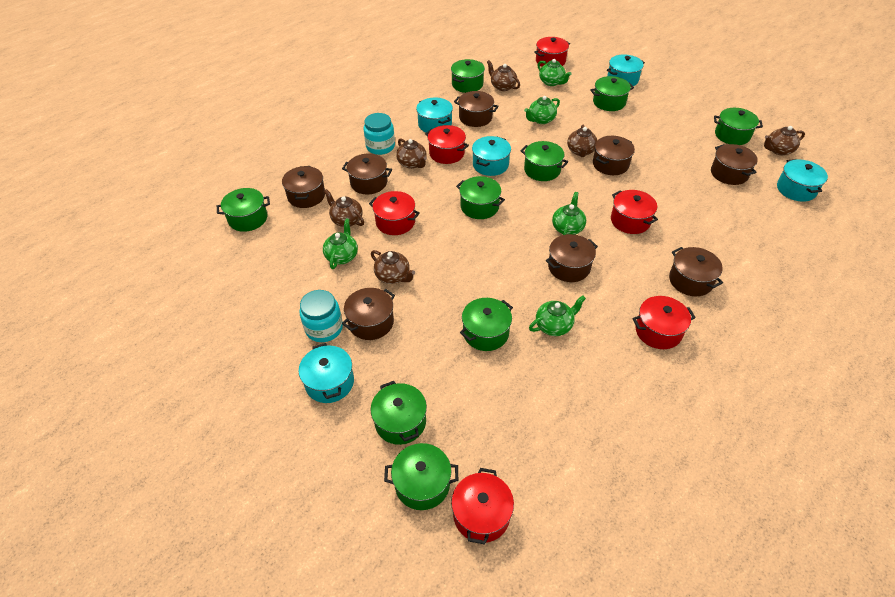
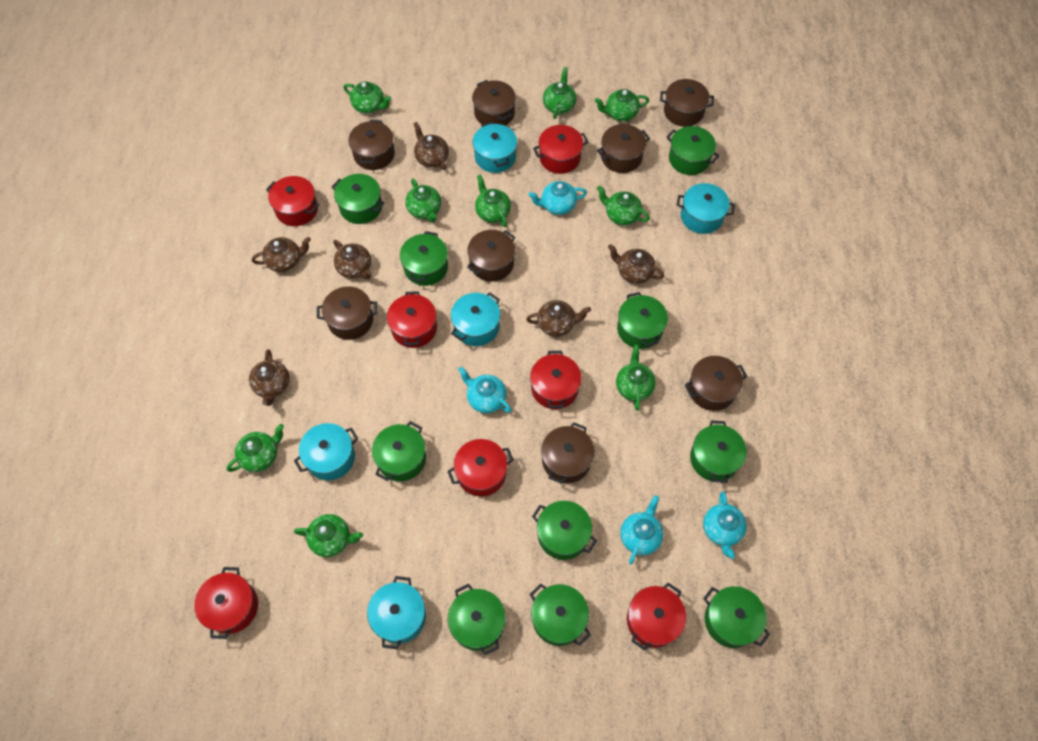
green pot: [217,188,270,232] [371,381,427,445] [384,443,458,510] [451,59,485,93] [456,176,505,219] [460,298,513,351] [521,141,568,181] [590,76,634,111] [714,108,763,145] = 9 -> [332,174,384,224] [372,421,426,481] [400,231,448,286] [448,584,506,655] [530,583,591,646] [532,501,597,560] [617,292,668,349] [666,126,719,175] [690,420,747,483] [703,586,770,648] = 10
green teapot: [323,218,358,269] [524,96,560,124] [529,296,586,336] [538,59,571,86] [552,192,586,235] = 5 -> [227,424,284,472] [294,514,363,557] [343,82,391,114] [405,178,441,223] [475,174,511,227] [543,67,576,119] [595,89,649,121] [597,186,650,225] [616,345,656,411] = 9
red pot: [369,191,420,235] [425,125,469,164] [451,468,514,544] [534,37,570,66] [611,190,658,234] [632,296,696,349] = 6 -> [194,567,258,639] [266,176,319,226] [387,291,437,348] [447,439,514,497] [530,351,582,409] [533,125,588,174] [627,583,686,651] = 7
turquoise jar: [300,290,343,342] [363,113,395,155] = 2 -> none = 0
turquoise teapot: none = 0 -> [458,367,512,413] [528,181,587,215] [620,495,664,564] [703,492,747,559] = 4

